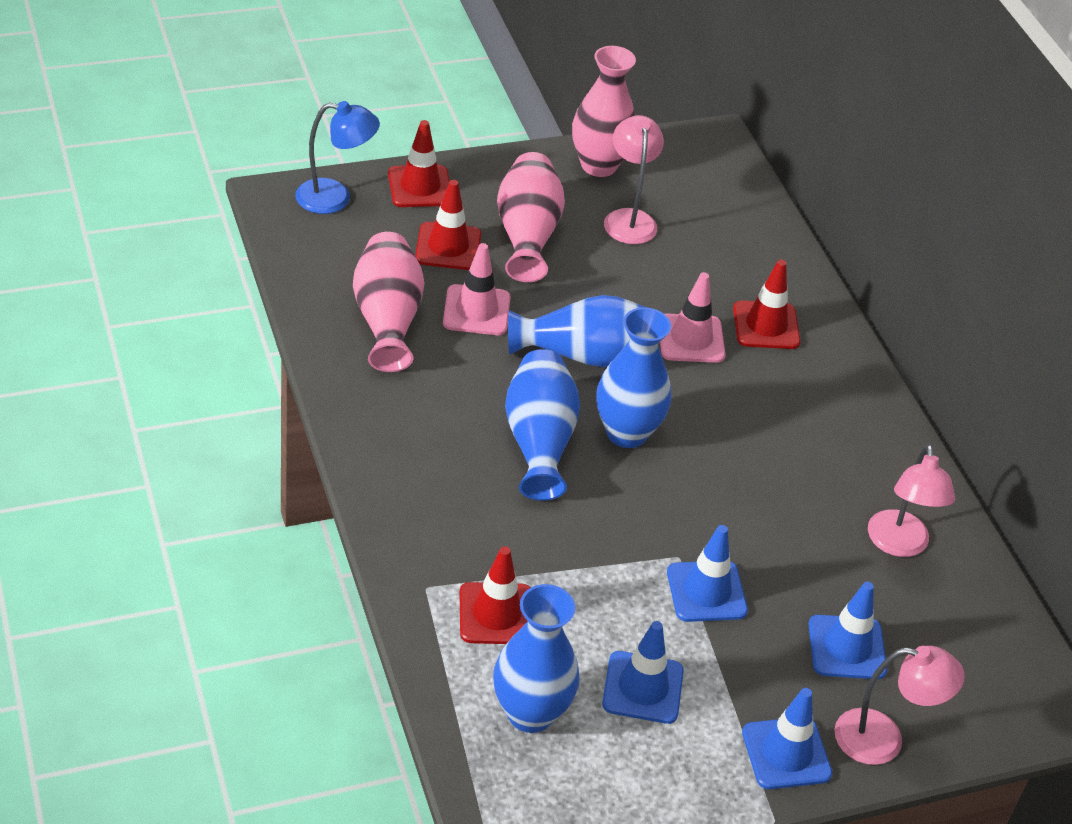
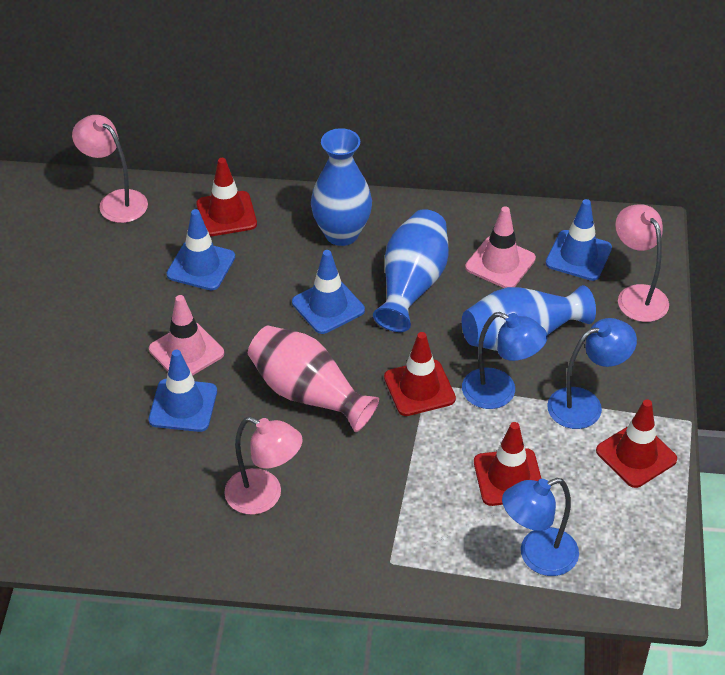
blue lamp: [296,101,380,214] = 1 -> [462,312,548,409] [502,478,579,576] [547,318,637,429] = 3
blue vase: [493,584,580,733] [505,349,580,501] [508,295,648,367] [596,307,671,448] = 4 -> [311,128,372,246] [373,209,449,332] [462,285,596,351] = 3
pink vase: [353,232,424,372] [497,152,565,282] [572,46,636,177] = 3 -> [248,326,379,432] = 1

